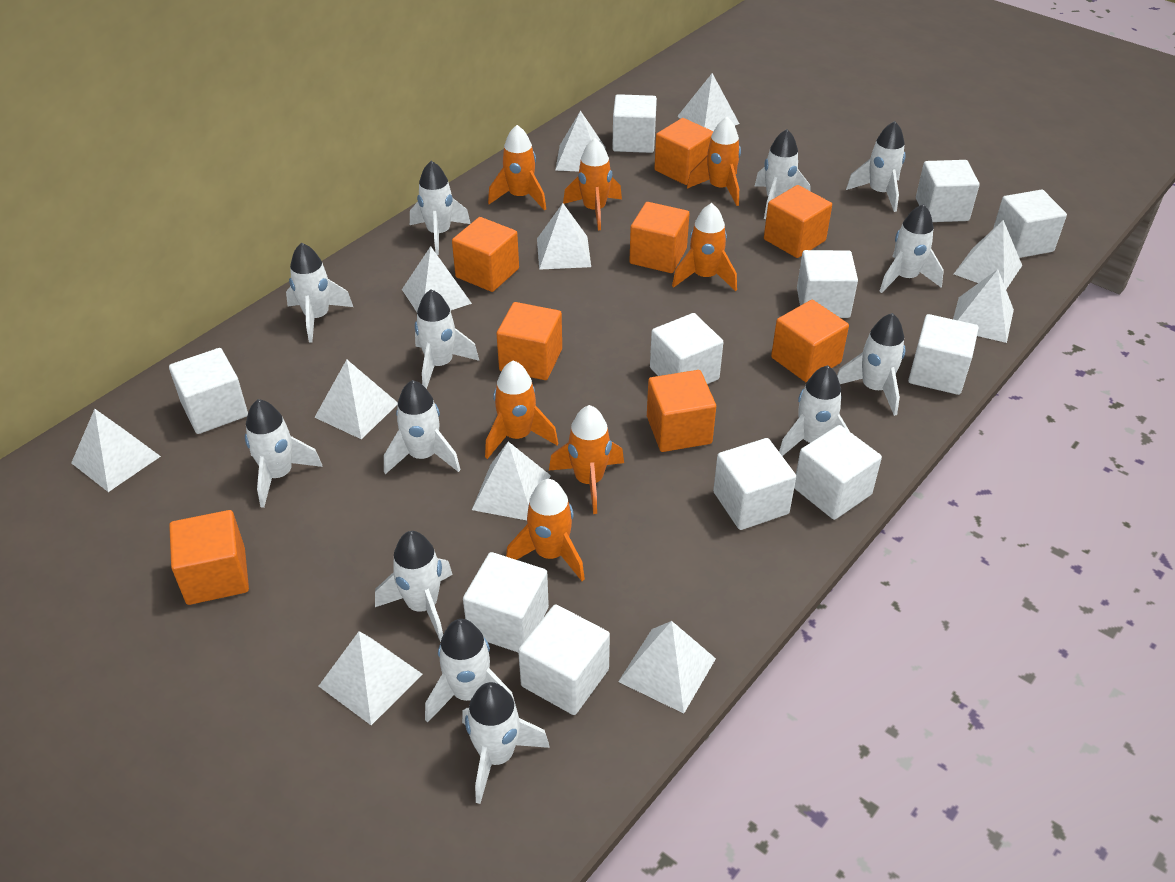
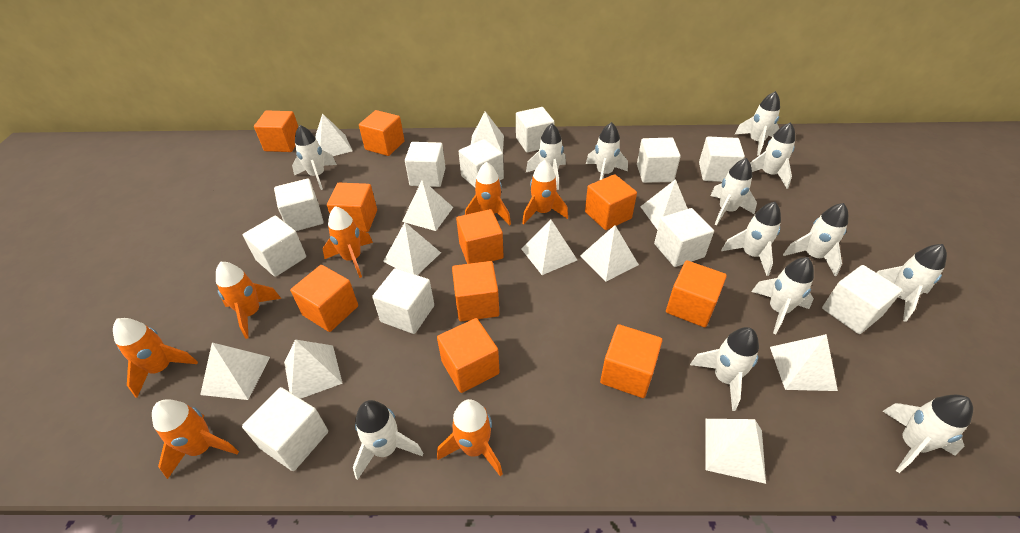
orange cube: [169,510,249,605] [452,217,519,292] [497,302,562,380] [629,202,690,273] [647,370,716,452] [654,118,714,185] [764,185,832,258] [771,300,849,383] = 8 -> [254,110,298,152] [290,265,358,332] [327,183,377,232] [359,110,405,156] [437,318,500,393] [452,261,499,322] [456,209,504,264] [585,174,637,230] [600,324,662,398] [666,260,727,327] = 10

